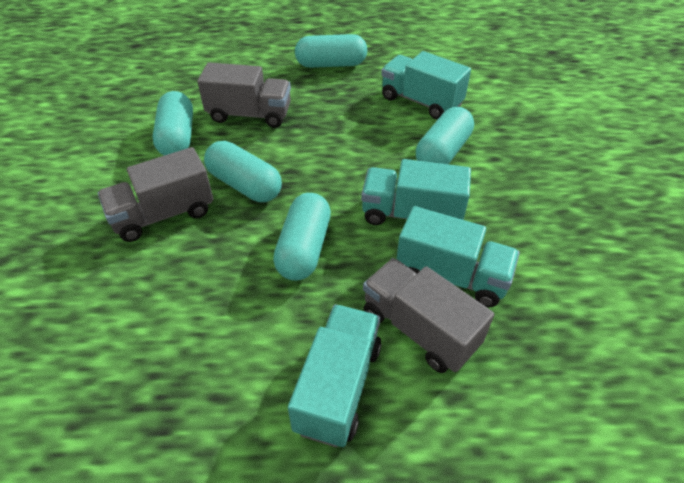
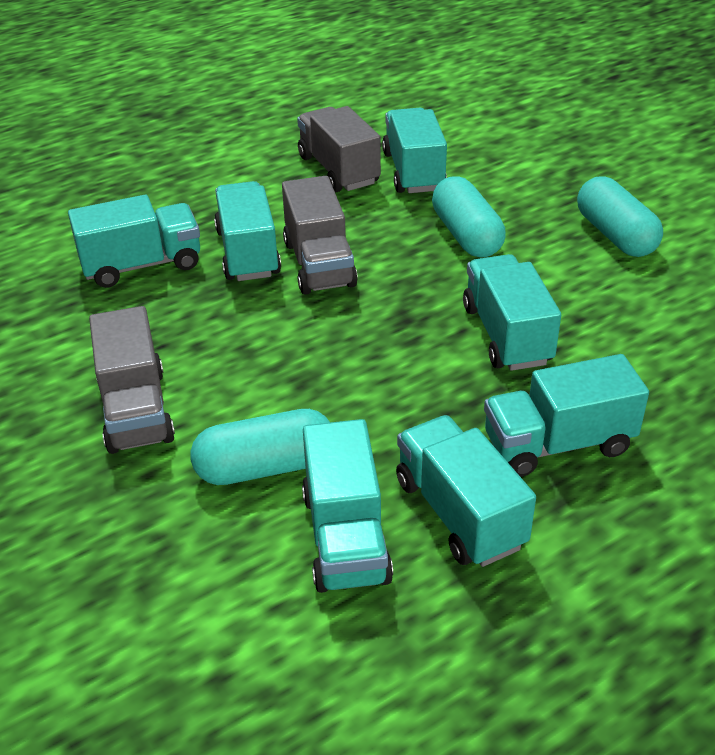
turquoise capsule: [153,91,193,156] [204,141,282,202] [273,193,331,281] [295,34,367,68] [416,107,474,164] = 5 -> [190,409,330,485] [432,176,506,258] [577,176,663,257] = 3
turquoise truck: [288,304,381,447] [361,159,471,225] [381,51,471,120] [396,206,520,307] = 4 -> [68,195,200,288] [214,181,281,281] [302,419,393,593] [382,108,447,193] [396,415,536,567] [463,254,561,371] [484,354,649,477] = 7

